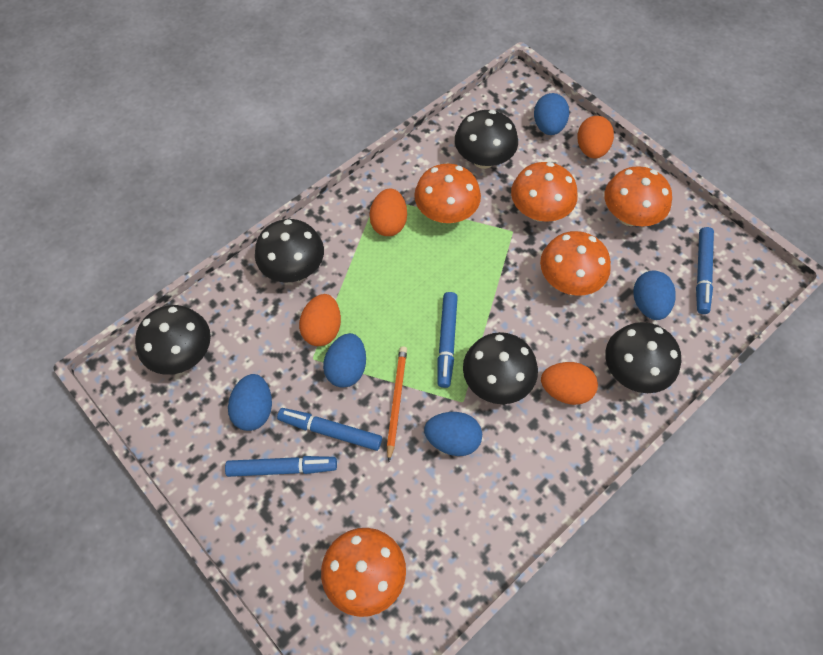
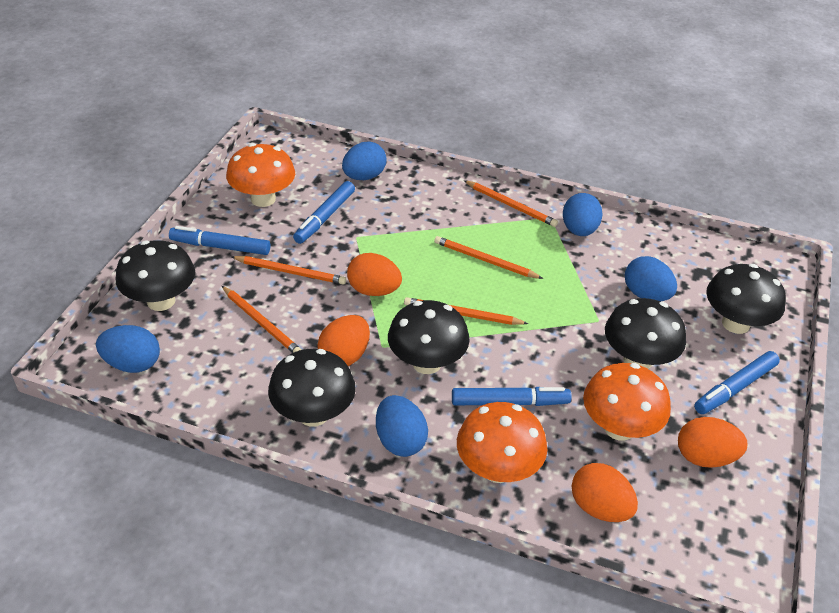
orange mushroom: [321,528,406,617] [414,164,481,223] [511,162,578,222] [540,231,611,296] [604,166,672,226] = 5 -> [226,143,295,207] [457,402,548,483] [583,363,671,441] = 3
orange pencil: [387,346,407,462] = 1 -> [222,286,302,353] [232,256,346,285] [404,297,529,325] [434,236,543,279] [464,180,558,227] = 5

